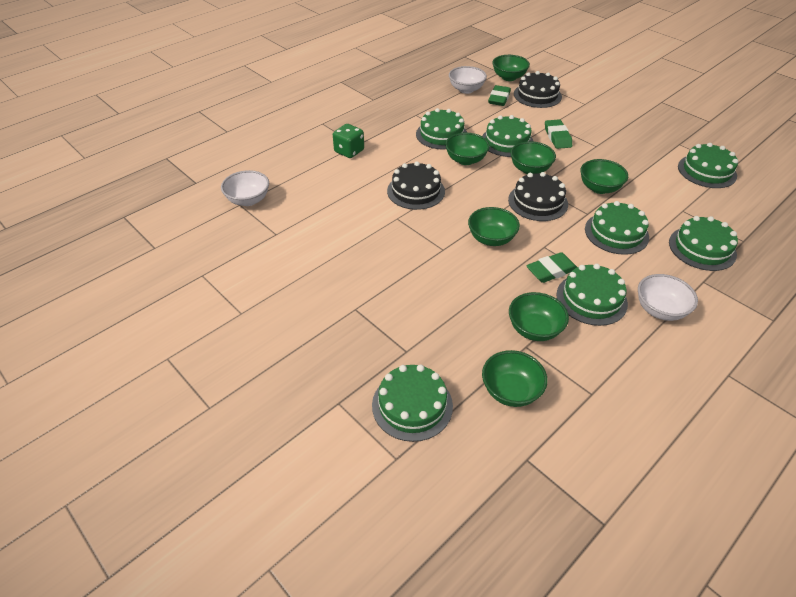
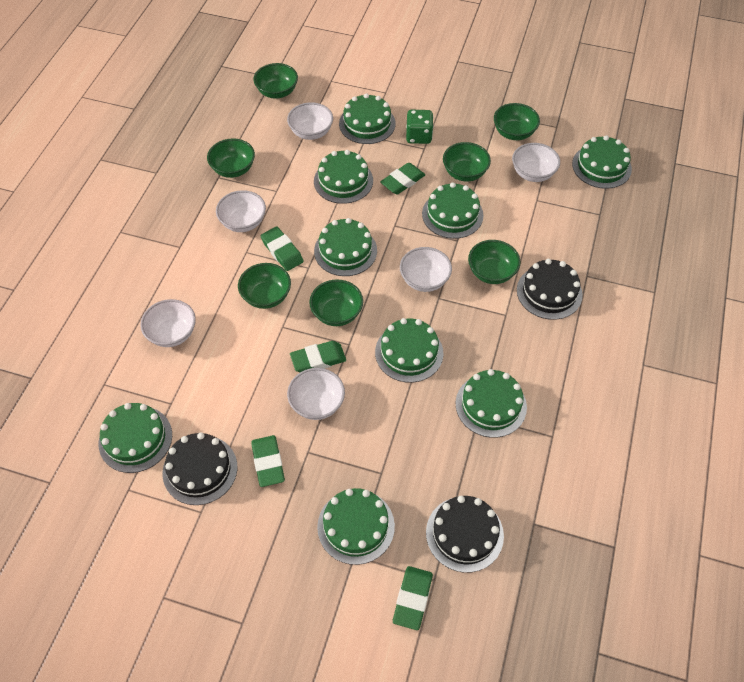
green cake: [372,364,453,442] [416,108,467,149] [482,115,534,157] [556,264,628,326] [585,201,649,255] [669,216,738,271] [678,143,738,188] = 7 -> [99,403,172,473] [314,150,373,204] [314,218,377,276] [317,488,395,565] [339,93,395,144] [375,318,443,383] [422,182,484,239] [456,369,527,438] [572,135,632,189] = 9
green eraser: [488,85,511,106] [526,252,577,283] [545,119,572,149] = 3 -> [251,435,285,487] [261,226,304,271] [290,341,346,372] [381,163,425,194] [393,566,433,630] = 5
white bowl: [221,170,269,206] [449,66,487,94] [638,274,698,321] = 3 -> [140,299,196,347] [216,190,266,232] [287,102,333,140] [287,368,345,420] [400,247,452,292] [512,143,560,182] = 6

